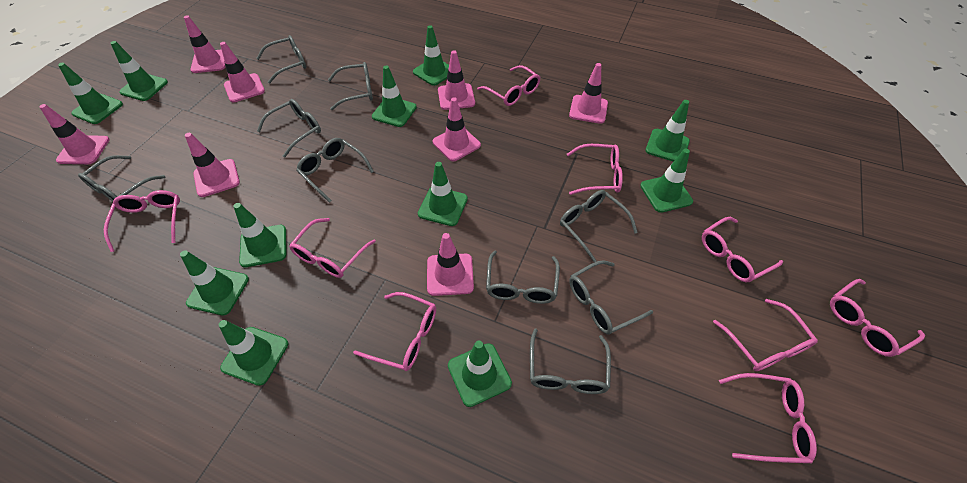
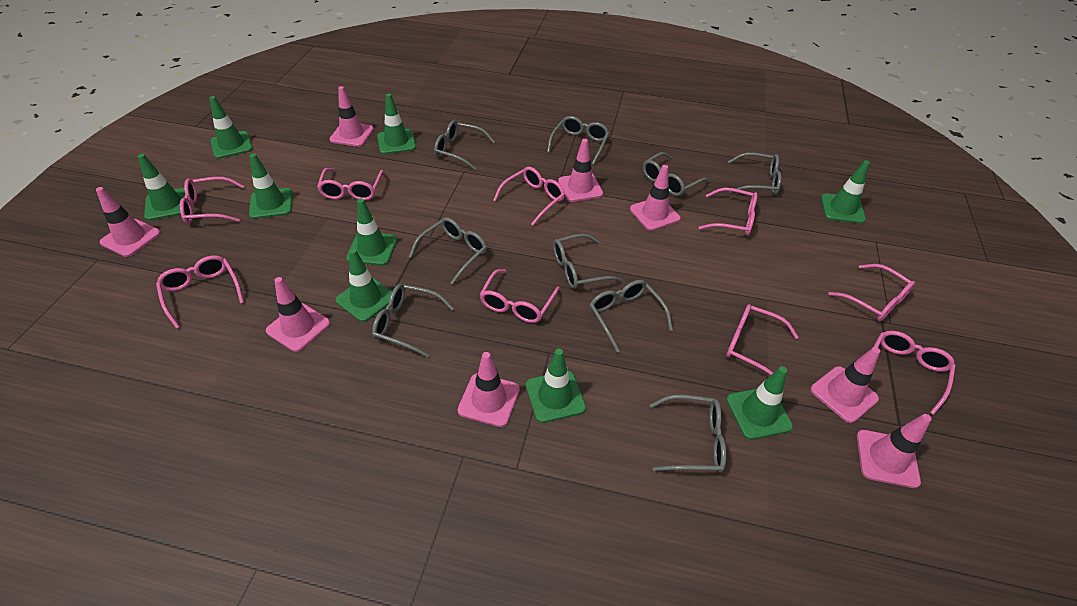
green traffic cone: [58,63,123,124] [111,41,168,101] [180,250,249,315] [219,320,288,386] [234,203,286,267] [372,66,417,127] [413,25,449,86] [418,162,468,226] [448,341,512,407] [640,149,693,213] [645,100,690,162] = 11 -> [138,154,185,221] [209,96,253,159] [249,153,292,219] [335,249,392,322] [346,199,397,266] [377,94,416,154] [526,349,586,423] [726,366,793,440] [821,160,870,224] = 9

